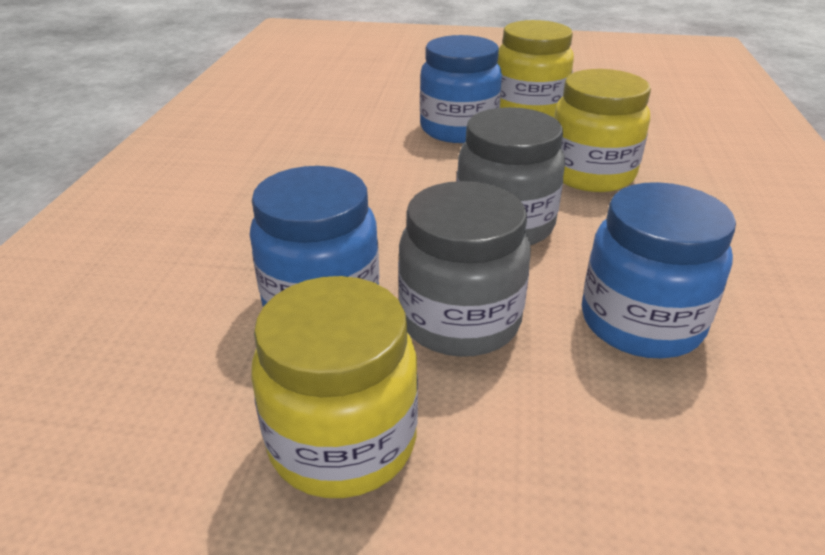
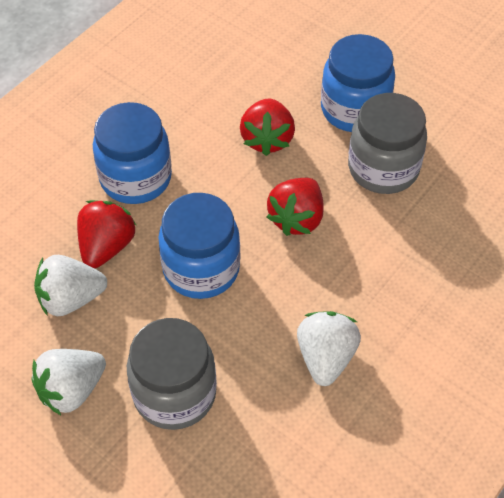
red strawberry: none = 0 -> [77,200,136,269] [240,98,295,156] [267,178,323,236] = 3
white strawberry: none = 0 -> [32,349,106,415] [34,255,107,316] [297,311,361,386] = 3
yellow jar: [251,276,418,498] [497,20,574,118] [554,69,651,192] = 3 -> none = 0

